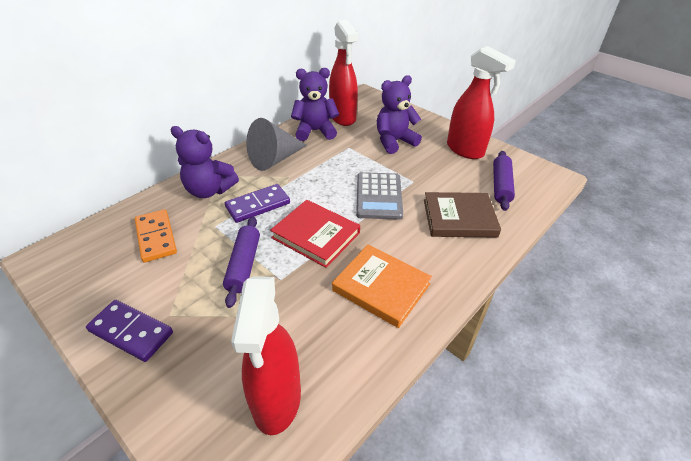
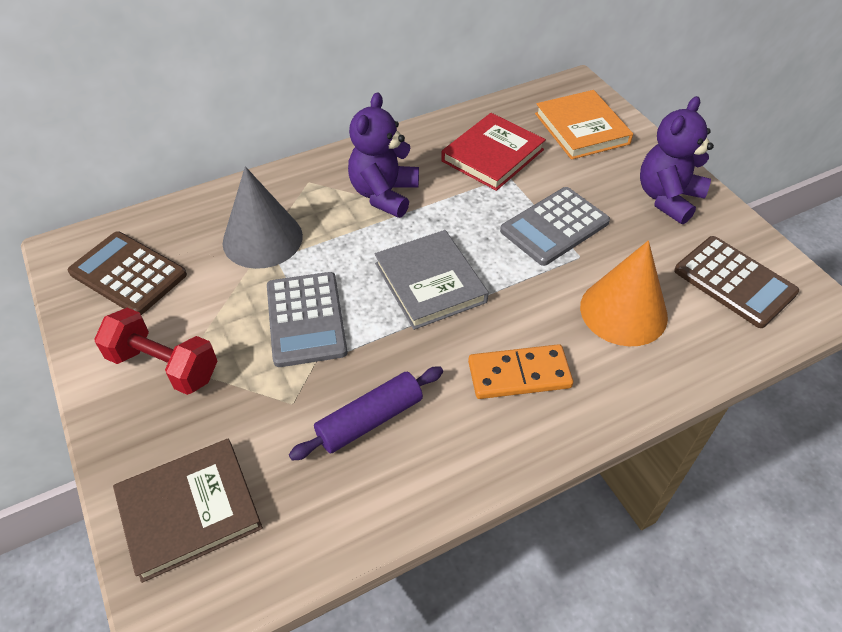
brown calculator: none = 0 -> [68,232,187,315] [674,236,799,328] = 2
grey book: none = 0 -> [374,230,489,330] = 1
grey calculator: [356,172,403,220] = 1 -> [267,272,347,367] [500,187,610,266] = 2
orange cone: none = 0 -> [580,241,668,346] = 1
purple domino: [86,300,173,362] [225,184,290,223] = 2 -> none = 0
purple rolling pin: [223,217,260,308] [493,151,515,211] = 2 -> [289,366,443,461] = 1
purple teddy bear: [171,126,239,198] [291,68,339,141] [377,75,422,154] = 3 -> [348,92,419,218] [640,96,714,224] = 2
red dumbbell: none = 0 -> [94,308,217,395] = 1
red spray bottle: [231,276,301,435] [329,20,358,126] [447,46,516,159] = 3 -> none = 0

